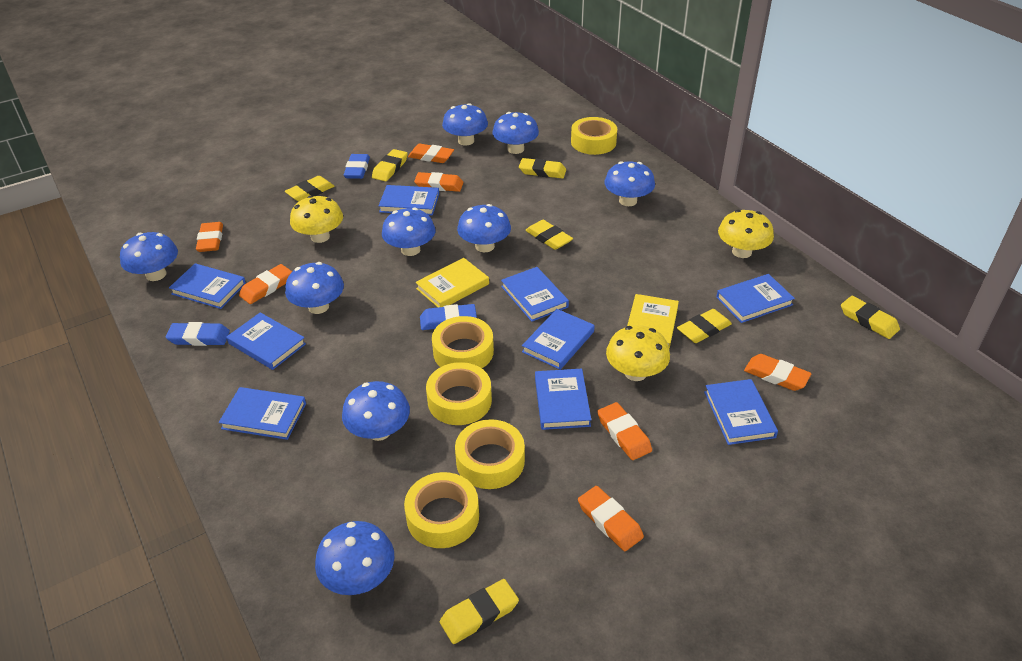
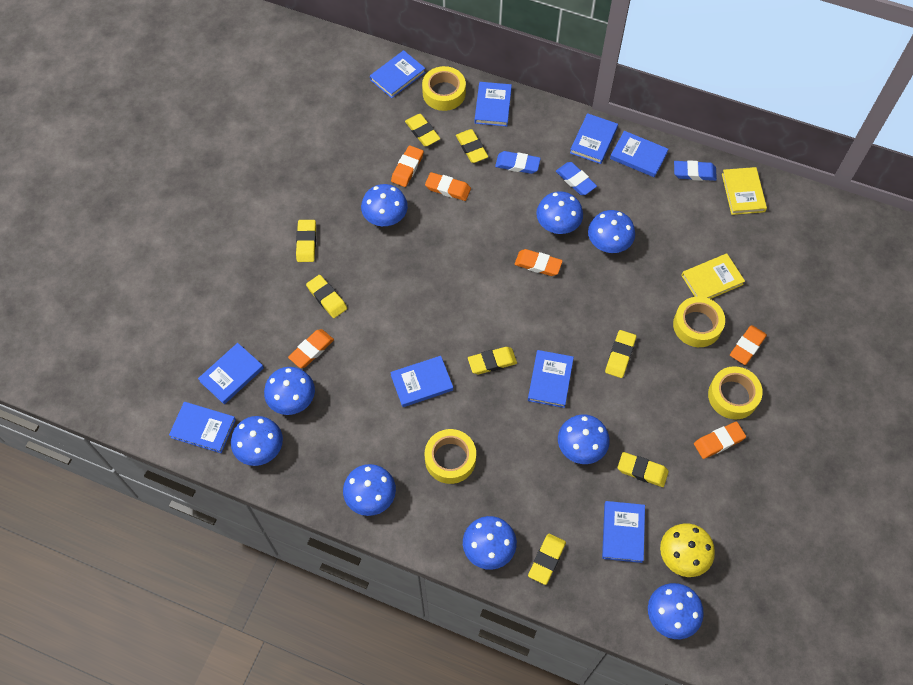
orange eraser: [196,222,223,252] [239,264,292,304] [408,144,454,163] [414,172,463,192] [578,486,644,551] [597,402,652,460] [744,354,811,391] = 7 -> [288,329,334,368] [391,145,424,187] [425,172,471,201] [515,249,563,276] [694,422,746,459] [730,325,767,365] = 6
yellow eraser: [285,176,334,202] [372,149,408,181] [440,579,519,644] [519,158,566,179] [525,220,573,250] [677,309,732,343] [841,296,900,339] = 7 -> [296,220,316,262] [306,275,347,318] [405,114,440,146] [456,129,488,163] [468,347,517,374] [528,534,566,585] [605,330,636,378] [618,452,669,487] = 8
yellow mushroom: [290,195,343,243] [606,325,670,381] [718,210,774,258] = 3 -> [660,523,715,577] = 1
yellow tape: [404,472,479,548] [426,362,492,425] [432,316,494,368] [455,419,525,489] [571,117,617,155] = 5 -> [422,66,466,111] [425,429,476,484] [673,296,725,347] [708,366,763,419] = 4

